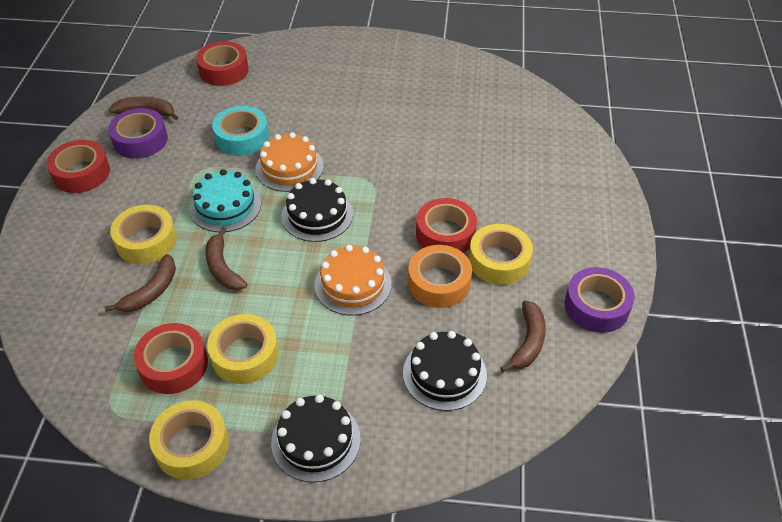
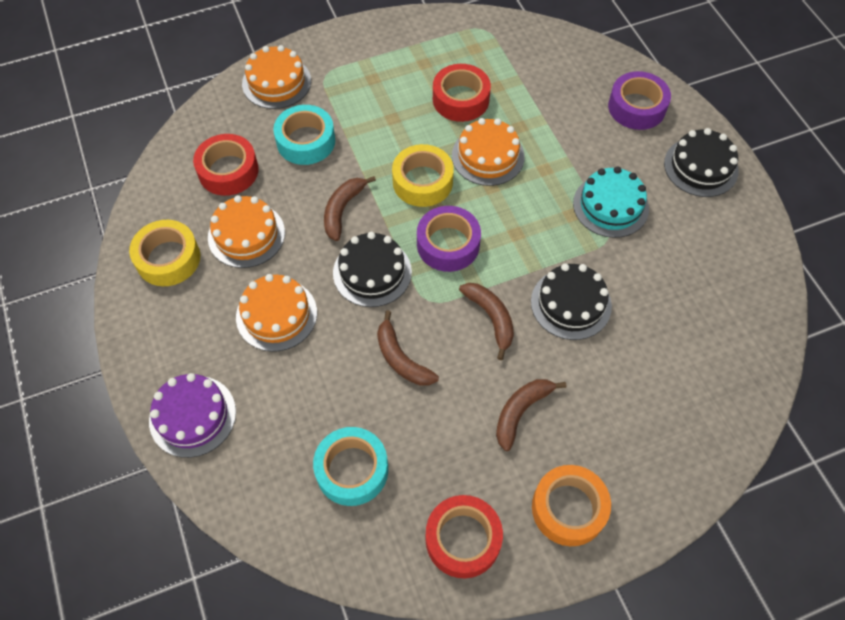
orange cake: [256,132,324,192] [314,245,391,316] = 2 -> [208,195,285,268] [236,274,317,352] [242,45,311,109] [452,118,525,186] = 4
purple cake: none = 0 -> [149,373,236,458] = 1
red tape: [46,140,110,193] [134,323,208,394] [196,41,249,86] [416,198,477,253] = 4 -> [193,134,259,196] [426,495,503,578] [433,64,491,122] = 3
turquoise tape: [212,106,269,156] = 1 -> [273,105,335,165] [313,427,388,506] = 2
yellow tape: [110,205,177,264] [149,400,229,480] [207,314,279,384] [469,224,533,285] = 4 -> [129,220,200,286] [392,144,454,207] = 2

